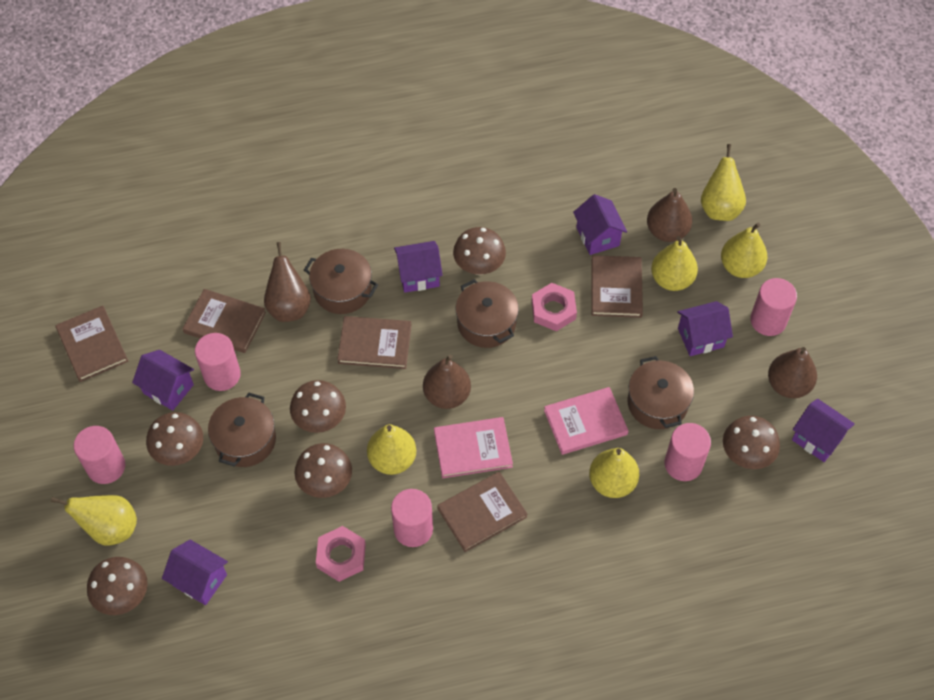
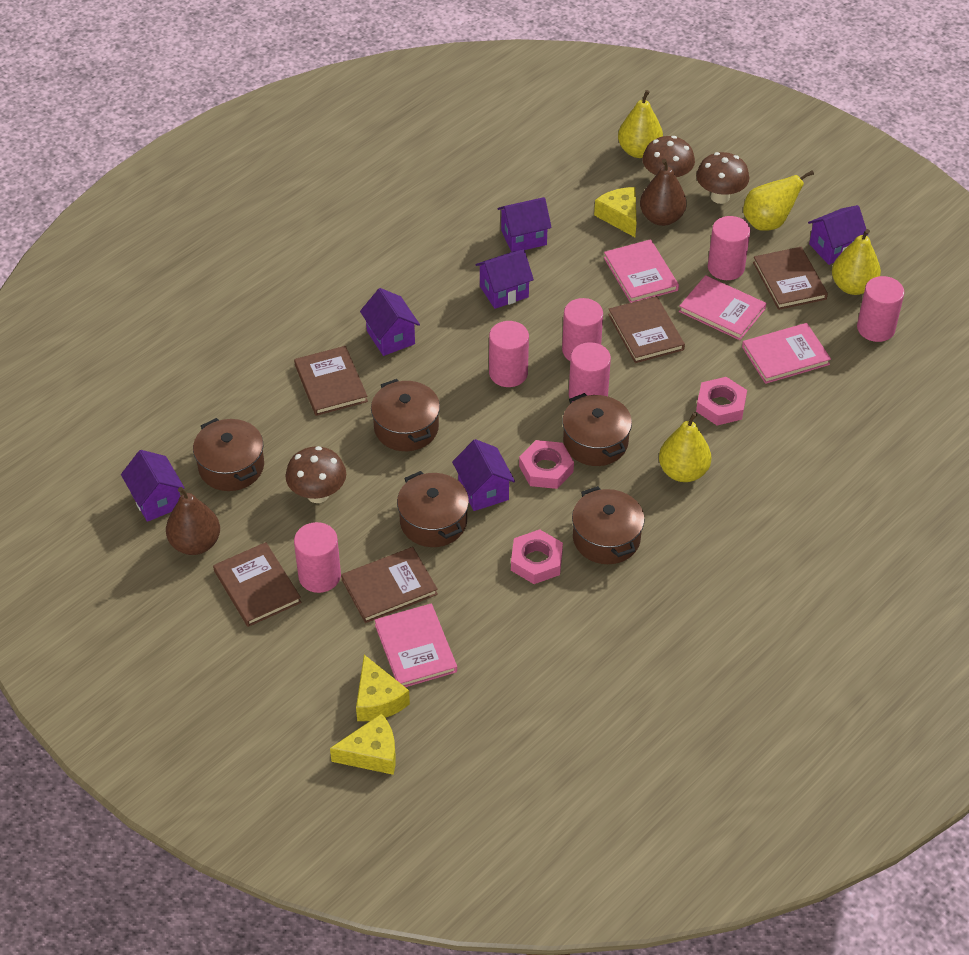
brown mushroom: [87,557,148,615] [146,412,203,466] [290,380,346,433] [294,443,352,498] [453,227,506,275] [723,416,780,469] = 6 -> [285,446,346,503] [642,136,695,177] [696,152,749,204] = 3
brown pear: [264,242,311,322] [423,355,471,409] [647,188,692,242] [768,347,817,398] = 4 -> [166,487,220,555] [640,159,687,226] = 2
brown pot: [208,392,276,467] [304,249,378,314] [455,279,519,348] [628,356,694,429] = 4 -> [193,418,264,491] [371,379,440,451] [397,471,469,547] [562,393,632,466] [572,486,645,564] = 5
pink book: [434,417,513,478] [544,387,629,455] = 2 -> [375,604,457,687] [604,239,679,303] [679,275,766,340] [742,323,831,384] = 4
pink cylinder: [73,426,125,484] [195,333,241,391] [391,489,433,547] [664,423,711,481] [750,278,797,336] = 5 -> [294,522,341,593] [489,321,529,387] [562,298,603,361] [569,342,611,402] [708,216,750,280] [857,276,904,342] = 6
pink nut: [316,526,366,582] [531,283,577,331] = 2 -> [511,529,563,584] [519,440,574,489] [696,377,747,425] = 3
yellow cheese: none = 0 -> [330,714,396,775] [356,655,410,721] [594,187,637,237] = 3
yellow pear: [51,495,137,546] [367,424,416,475] [589,448,639,498] [651,236,698,291] [701,144,746,221] [721,223,767,278] = 6 -> [618,90,663,158] [659,412,711,482] [743,170,814,231] [832,229,881,295] = 4

